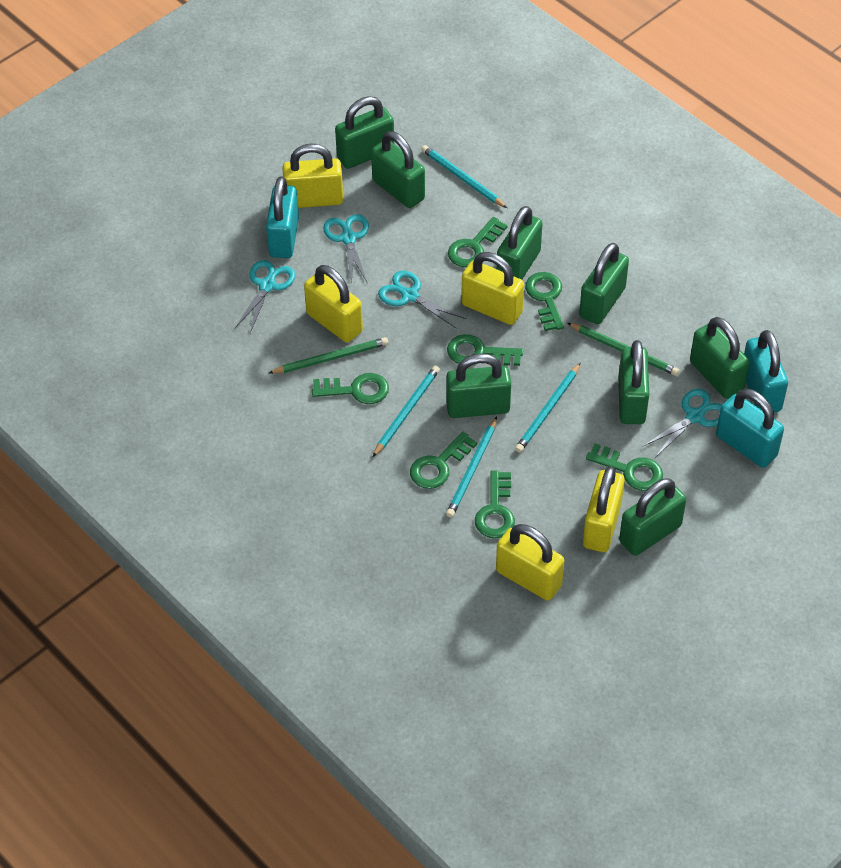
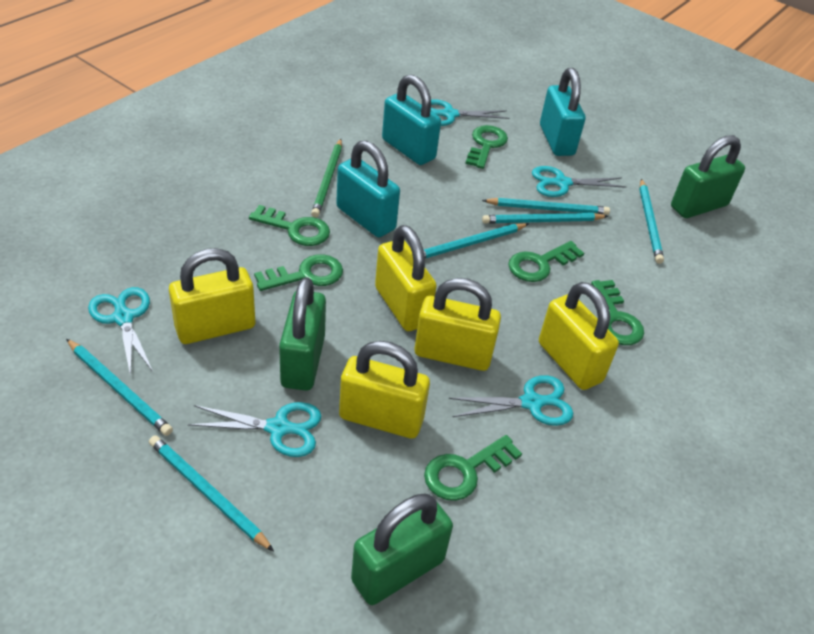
green key: [312,373,389,404] [410,431,477,489] [447,334,523,366] [448,217,507,267] [475,470,515,539] [525,272,564,331] [586,443,663,491] = 7 -> [249,205,330,246] [254,254,343,291] [424,435,522,501] [465,125,508,169] [508,241,584,282] [591,280,644,345] = 6
green padlock: [335,96,394,169] [371,131,425,208] [446,354,511,418] [497,206,542,280] [579,243,629,324] [618,340,649,424] [619,478,686,556] [690,317,750,399] = 8 -> [279,277,326,391] [351,493,453,605] [671,135,745,218] = 3
green pencil: [269,337,388,374] [568,323,679,376] = 2 -> [311,139,342,218] = 1
turquoise pencil: [373,365,440,457] [421,145,507,208] [446,417,497,517] [515,362,581,453] = 4 -> [66,339,173,436] [149,436,274,551] [423,223,528,258] [482,198,610,215] [482,213,609,224] [639,179,664,264] = 6
turquoise scissors: [235,260,295,333] [323,214,369,284] [378,271,466,329] [643,389,722,457] = 4 -> [88,287,153,377] [188,402,321,457] [431,99,510,126] [449,375,573,426] [532,166,626,197] = 5

